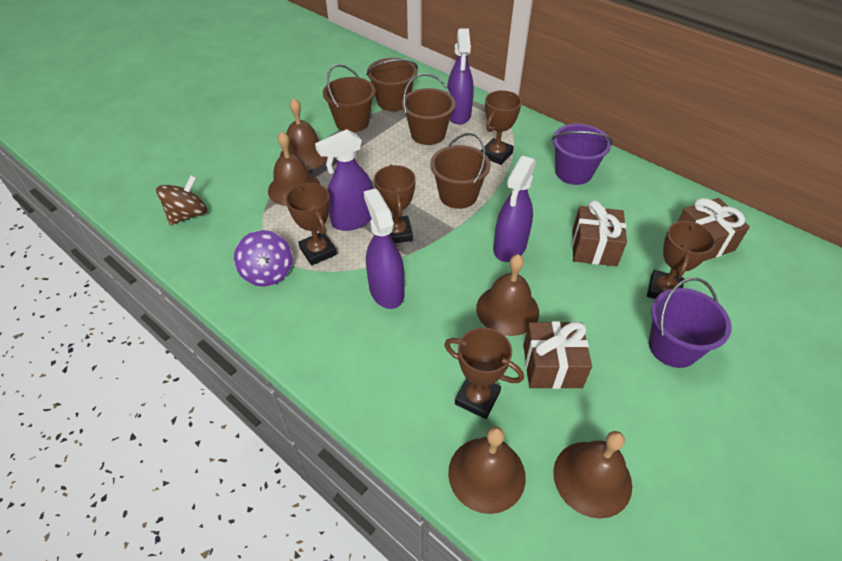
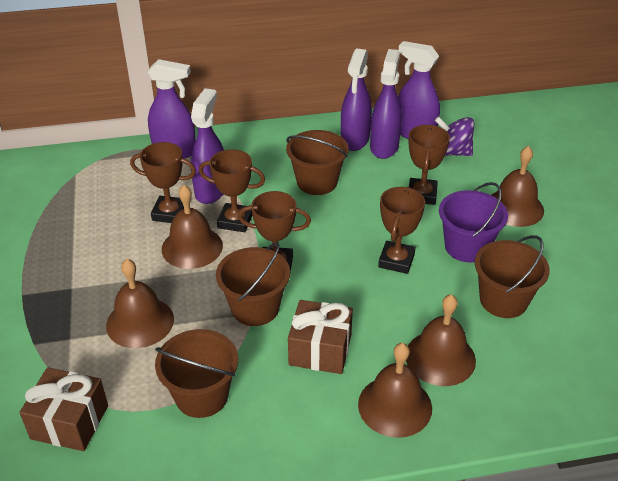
brown gift: [523,321,592,389] [572,200,627,266] [678,198,750,261] = 3 -> [19,368,108,451] [288,300,353,374] = 2
brown spinning top: [156,175,207,225] = 1 -> none = 0
purple bucket: [552,124,613,185] [649,278,732,368] = 2 -> [439,182,508,263] = 1
purple spray bottle: [315,129,373,231] [364,188,405,309] [447,28,474,125] [494,156,536,262] = 4 -> [148,59,196,158] [191,88,224,204] [341,48,372,151] [370,49,402,159] [398,41,440,139] = 5

